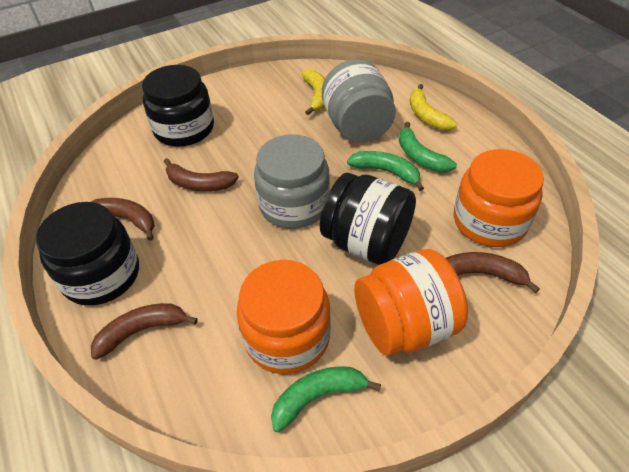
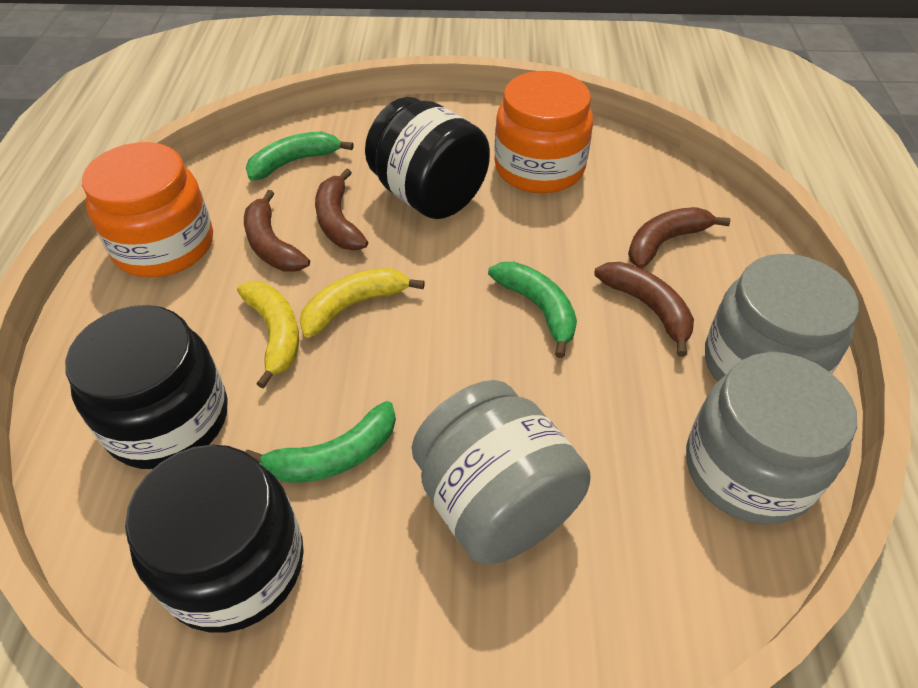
grey jar: [254,134,330,229] [322,59,396,142] = 2 -> [412,380,591,564] [686,352,857,525] [705,254,858,382] = 3
orange jar: [237,260,331,374] [354,249,468,355] [454,149,544,247] = 3 -> [82,142,213,277] [494,71,593,193] = 2

